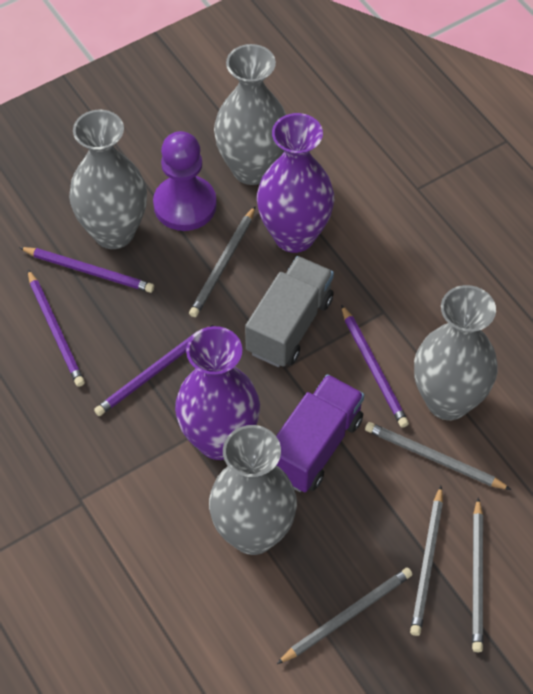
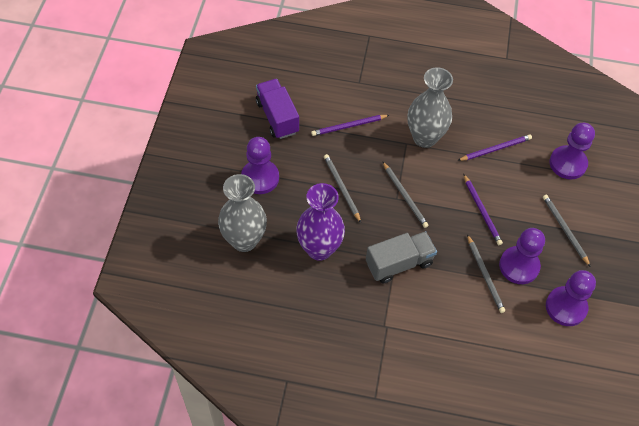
grey pencil: [189,206,256,317] [277,567,413,664] [365,422,511,490] [410,486,443,636] [472,497,483,652] = 5 -> [324,154,361,223] [383,162,429,228] [467,234,505,313] [543,195,591,267] = 4
grey vase: [69,110,147,249] [209,425,297,555] [214,44,286,185] [414,285,498,420] = 4 -> [218,174,267,252] [407,67,453,148] = 2
purple pawn: [153,131,217,231] = 1 -> [241,137,279,194] [499,228,545,284] [546,270,596,326] [549,123,595,179] = 4
purple pencil: [19,247,154,293] [28,270,85,387] [94,325,213,416] [341,304,409,428] = 4 -> [311,115,389,136] [457,134,532,161] [464,174,503,245] = 3
purple vase: [175,326,260,460] [257,113,334,253] = 2 -> [296,183,345,261] = 1

